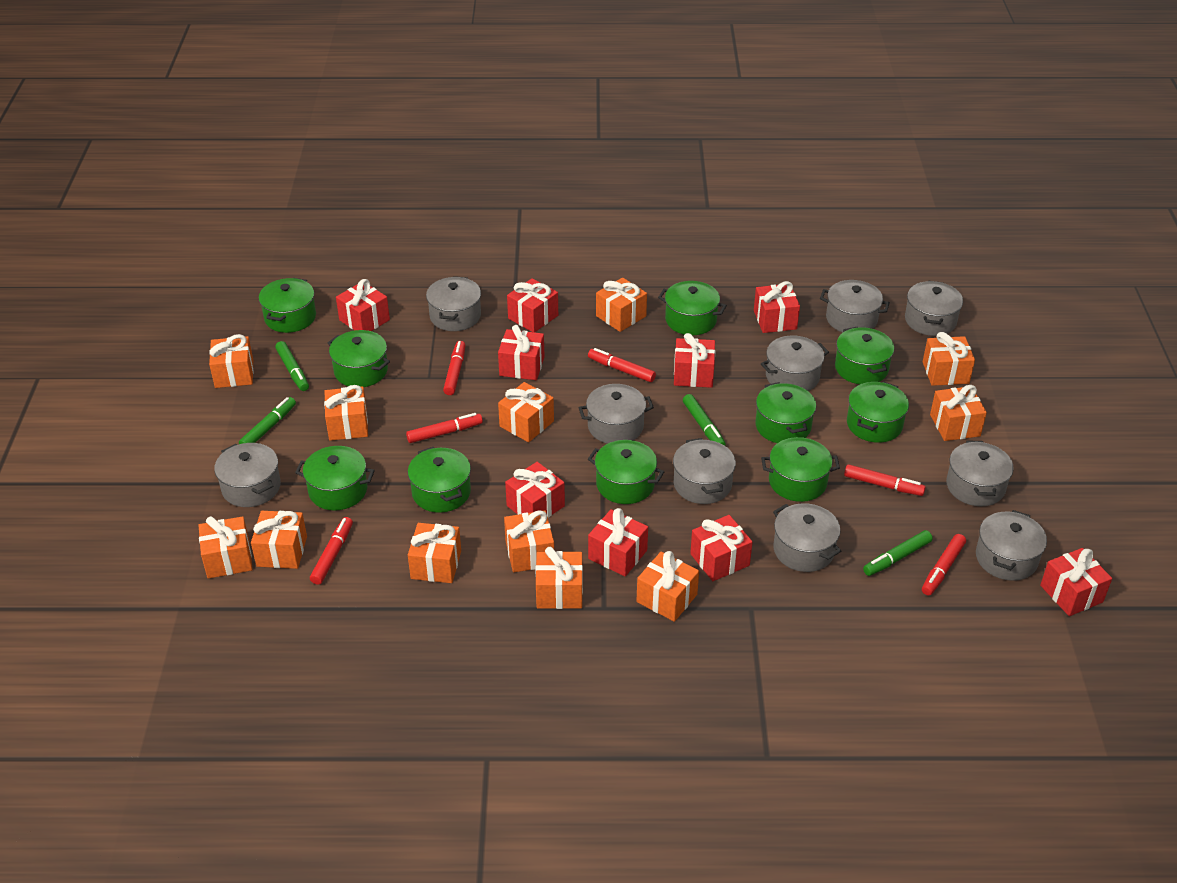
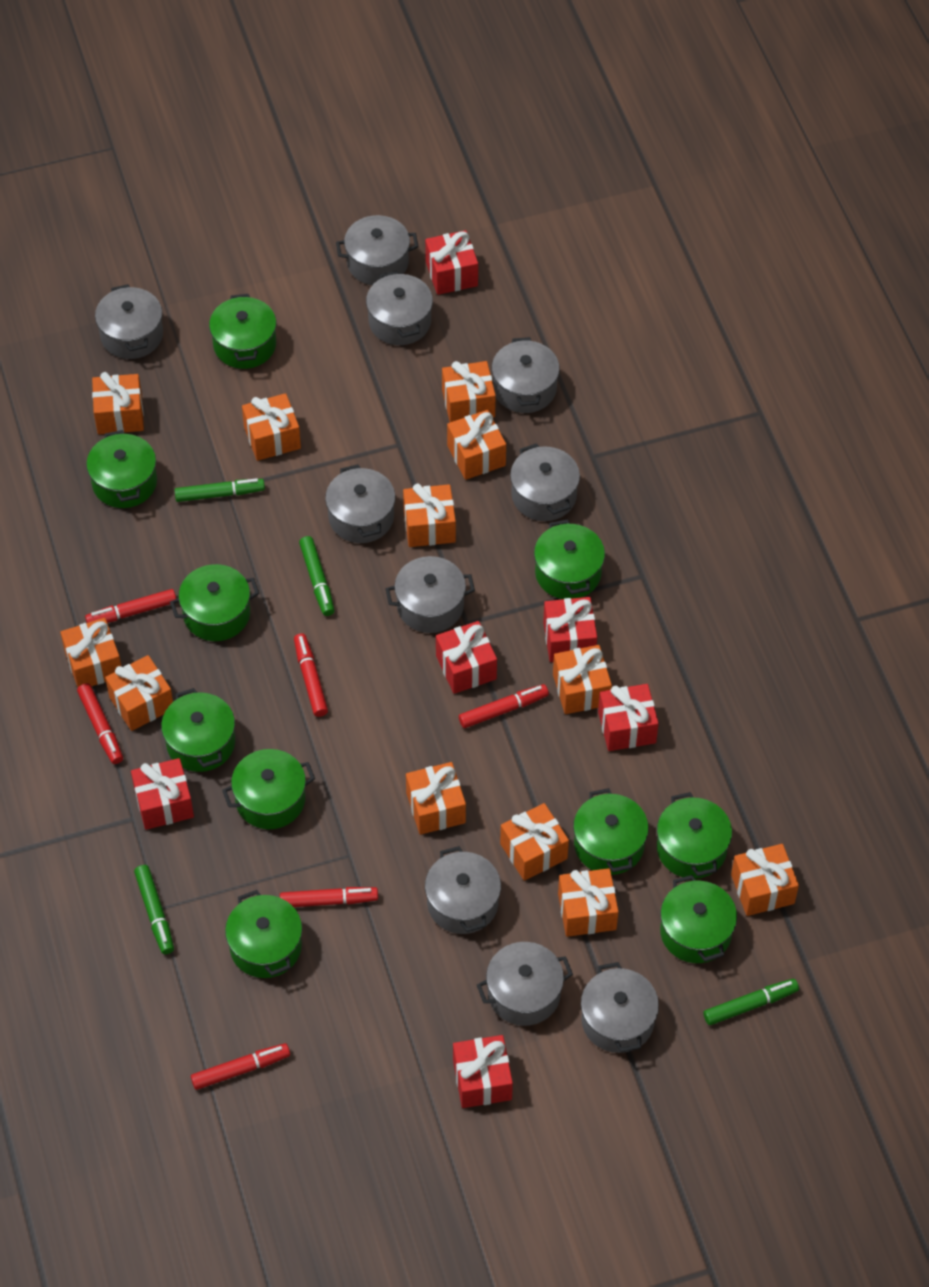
red gift: [336,279,390,331] [498,325,544,380] [505,462,565,518] [507,278,558,332] [588,508,648,576] [674,333,715,388] [690,515,752,581] [754,281,800,333] [1040,548,1112,616] = 9 -> [131,758,194,830] [425,230,478,295] [436,621,497,694] [453,1035,513,1108] [543,597,597,662] [598,684,659,751] = 6

